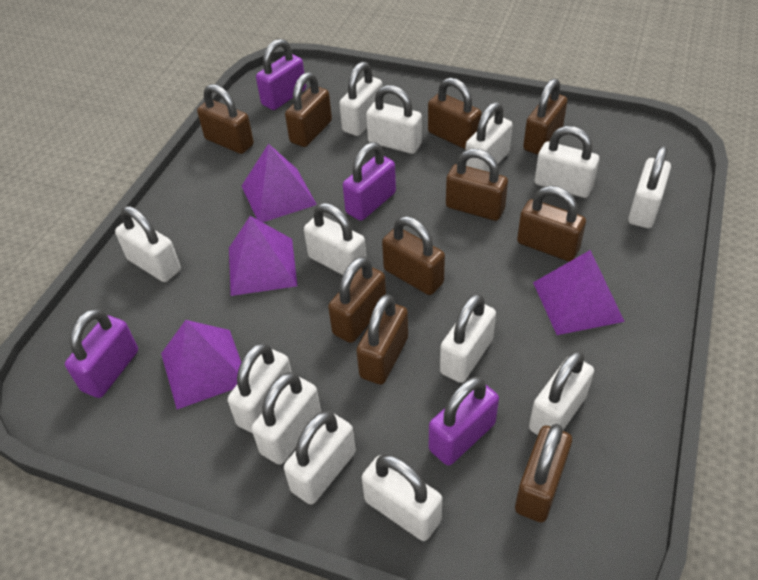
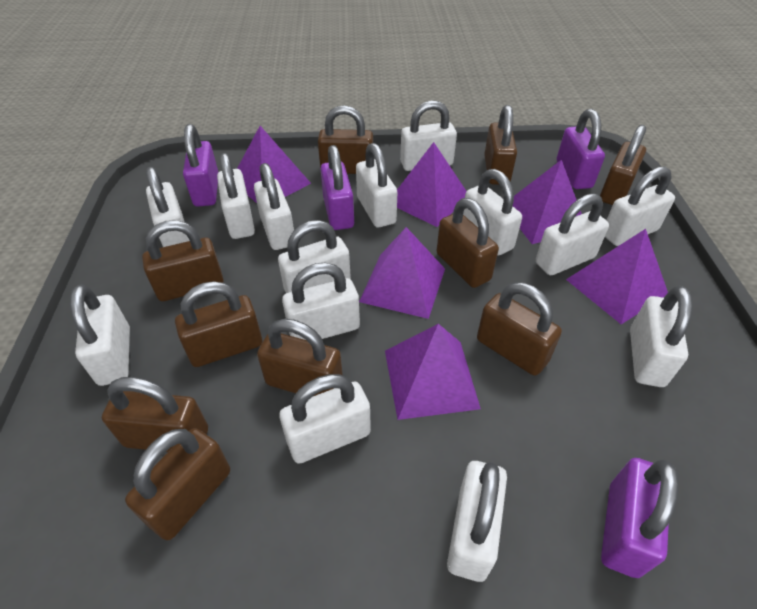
purple pyramid: [161,320,241,409] [229,216,297,296] [242,144,317,222] [533,250,625,335] = 4 -> [237,126,311,203] [359,227,445,319] [385,324,481,420] [397,142,466,227] [513,160,582,244] [566,229,668,324] = 6
white padlock: [115,206,181,282] [228,343,291,433] [252,372,321,465] [284,411,356,505] [304,203,366,275] [339,62,382,136] [362,454,442,541] [366,85,422,154] [440,293,496,383] [465,102,513,172] [529,351,594,435] [535,126,599,198] [628,146,671,228] = 13 -> [70,284,130,386] [146,167,190,247] [217,153,255,239] [254,163,294,250] [278,220,351,293] [279,374,371,464] [282,263,360,340] [356,143,397,227] [400,100,457,171] [447,461,507,582] [463,169,522,256] [536,194,609,275] [605,166,675,246] [630,286,693,387] = 14

